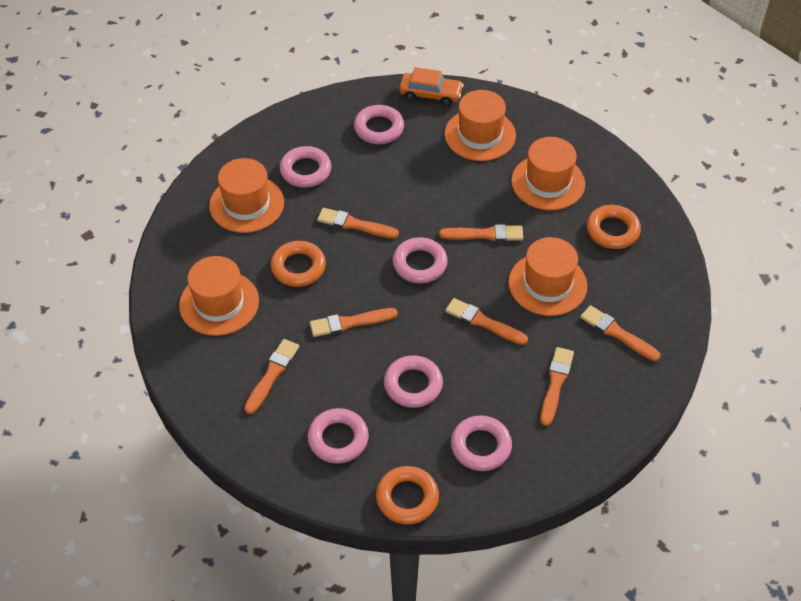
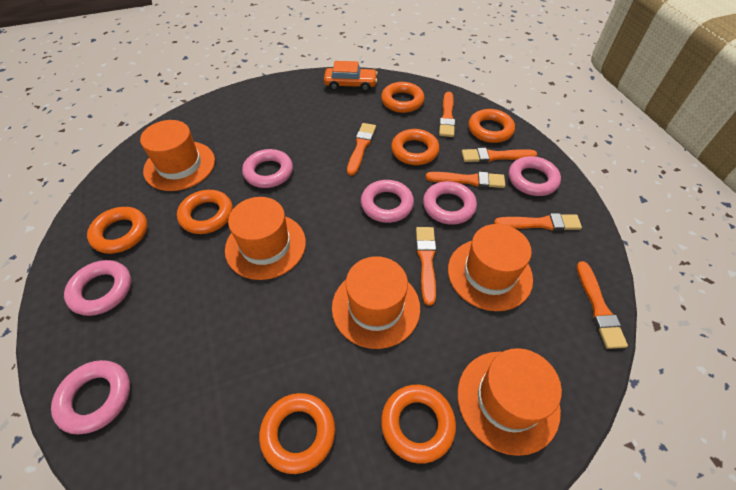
orange ring: [271,241,326,287] [376,466,439,525] [587,205,641,249] = 3 -> [87,207,148,254] [177,190,233,234] [259,393,335,474] [381,82,425,113] [381,385,456,464] [391,129,439,165] [468,109,515,143] = 7

